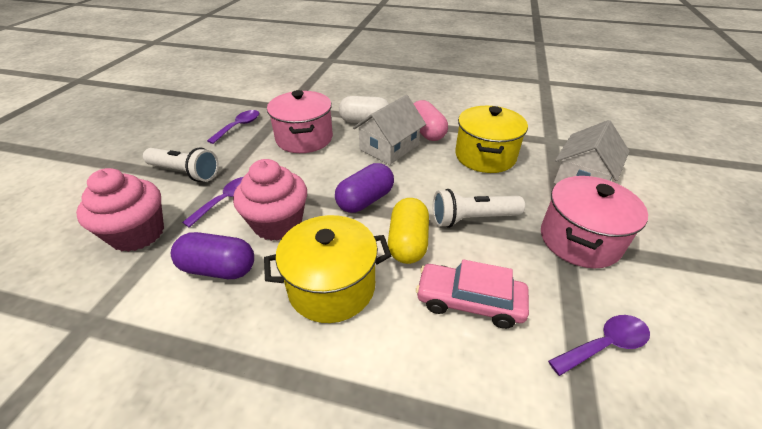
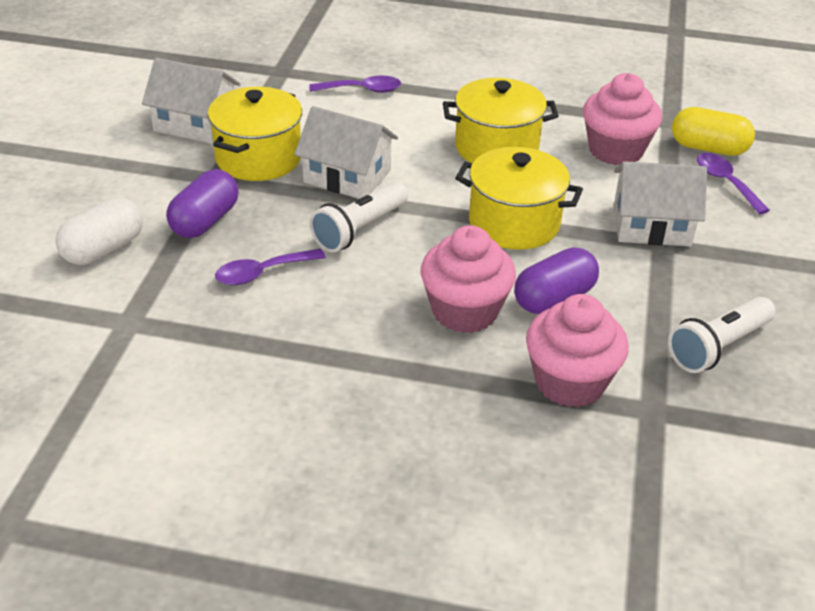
pink capsule: [413,100,448,141] = 1 -> none = 0
pink car: [416,259,529,329] = 1 -> none = 0
pink cupcake: [76,168,164,252] [233,159,307,241] = 2 -> [421,225,516,333] [526,294,629,407] [583,73,662,165] = 3
pink pot: [267,90,333,153] [541,176,648,268] = 2 -> none = 0
white house: [353,95,426,165] [554,120,630,184] = 2 -> [142,58,241,144] [295,106,398,199] [614,161,707,246] = 3
yellow pot: [264,215,391,323] [455,106,528,173] = 2 -> [208,87,302,181] [443,78,559,163] [455,147,583,250] = 3

